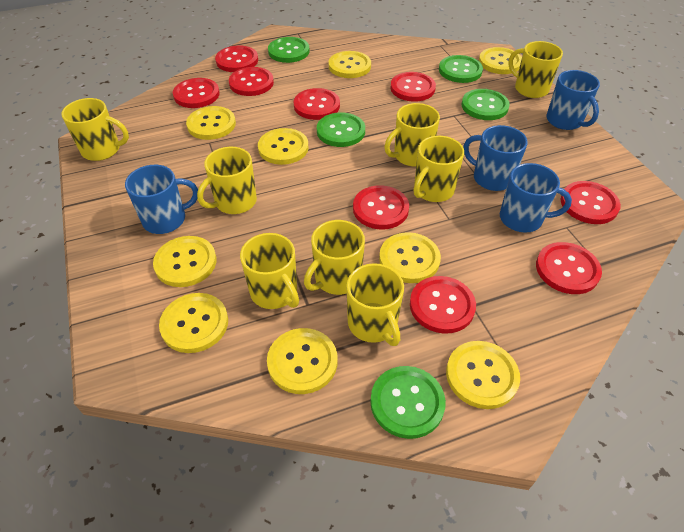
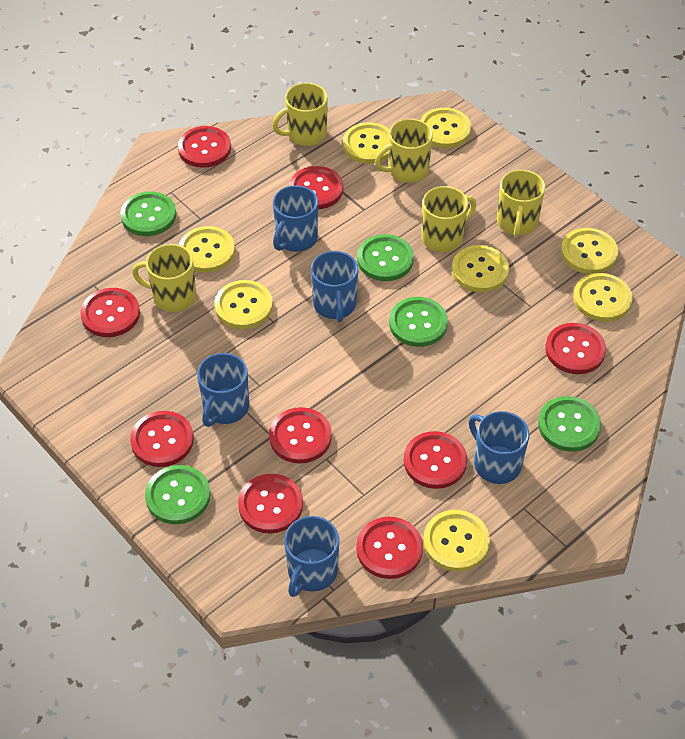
blue mug: [125,165,198,234] [463,125,528,191] [500,163,572,233] [546,70,600,130] = 4 -> [197,353,249,427] [273,185,318,252] [284,516,339,597] [311,251,358,322] [469,411,529,484] = 5
yellow button: [153,236,216,287] [159,293,228,353] [186,106,236,140] [258,128,309,165] [267,328,338,394] [329,51,371,78] [379,232,441,283] [446,341,520,409] [479,47,522,74] = 9 -> [179,226,235,273] [214,280,273,329] [343,122,390,164] [420,108,471,148] [423,510,490,572] [452,245,509,292] [561,228,618,274] [573,273,633,322] = 8
yellow mug: [61,98,129,161] [197,147,257,214] [240,233,299,309] [304,220,365,295] [346,263,404,346] [384,103,440,166] [414,136,464,202] [508,41,563,98] = 8 -> [132,244,196,312] [272,83,328,146] [375,119,433,183] [421,186,476,252] [497,170,545,237] = 5

